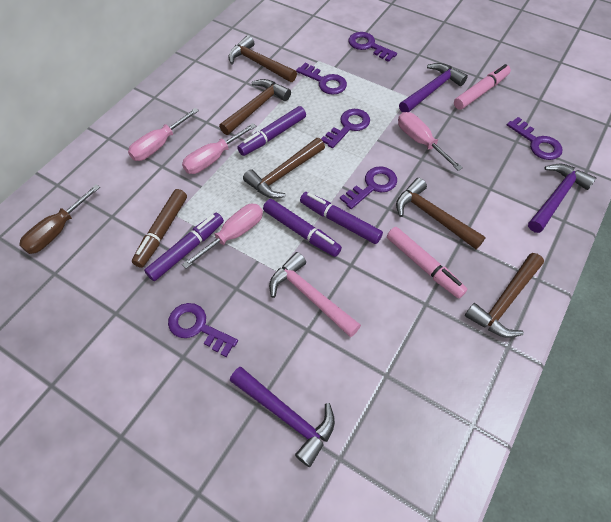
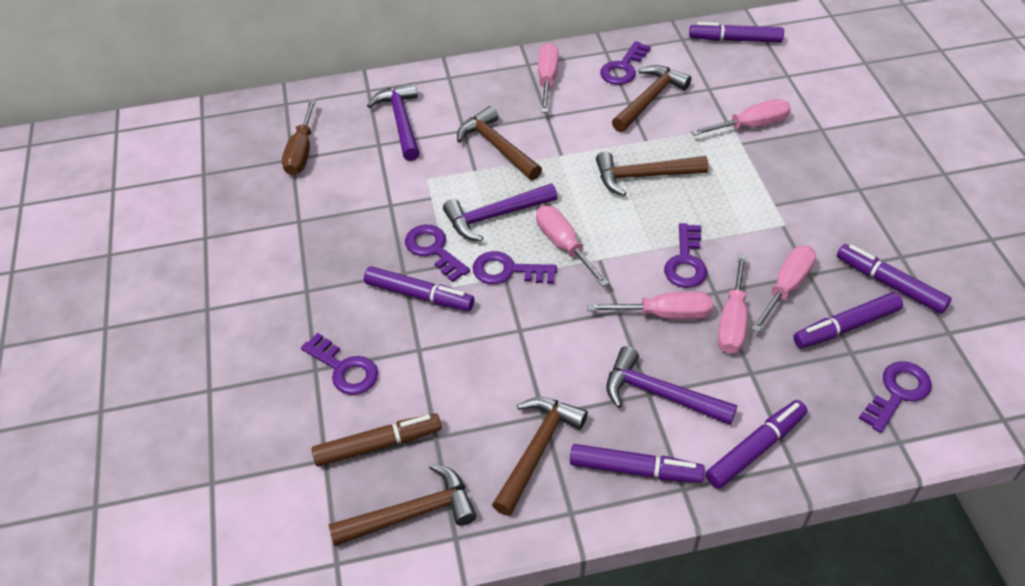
pink hammer: [269,252,361,337] = 1 -> none = 0
pink marker: [387,227,467,298] [454,64,511,110] = 2 -> none = 0
pink screwdriver: [128,108,199,161] [182,123,257,174] [182,204,263,269] [398,112,462,171] = 4 -> [536,206,609,287] [538,43,559,113] [587,291,713,319] [691,99,791,136] [718,254,747,354] [751,246,816,333] = 6
purple marker: [144,213,224,281] [237,106,306,156] [263,199,342,257] [300,192,383,244] = 4 -> [364,266,474,311] [570,444,705,483] [689,22,784,43] [705,400,807,489] [793,292,903,348] [837,244,952,314] = 6

